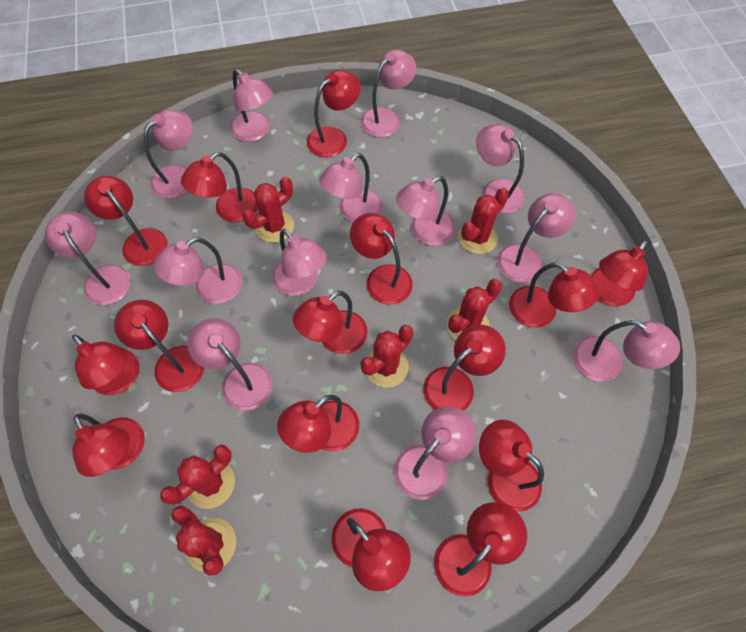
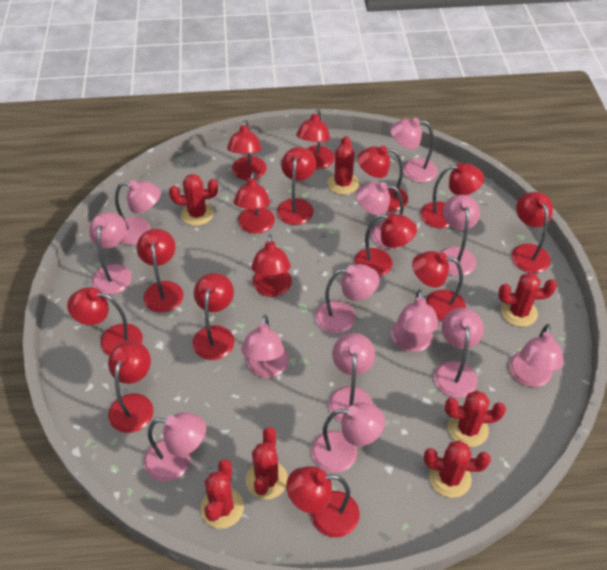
red cactus: [160,445,235,509] [171,506,236,575] [242,177,294,243] [360,325,413,388] [447,279,502,340] [458,188,509,254] = 6 -> [169,174,218,226] [200,459,244,529] [246,427,288,499] [327,136,359,194] [424,440,491,498] [445,390,506,447] [498,272,557,327] = 7

